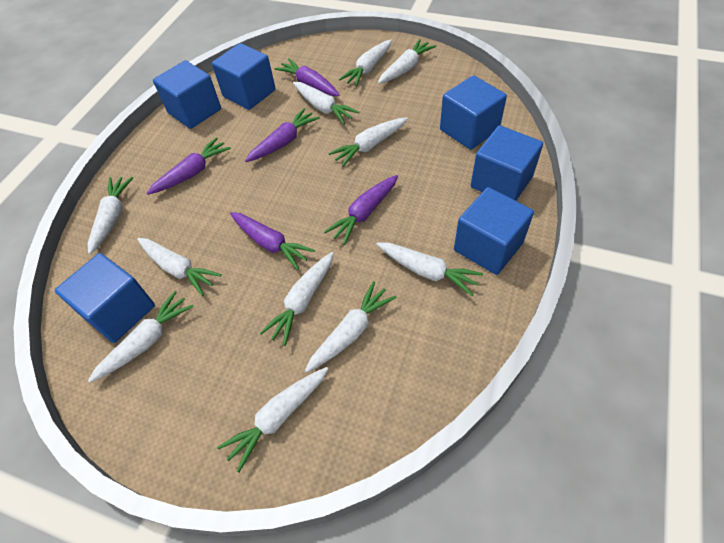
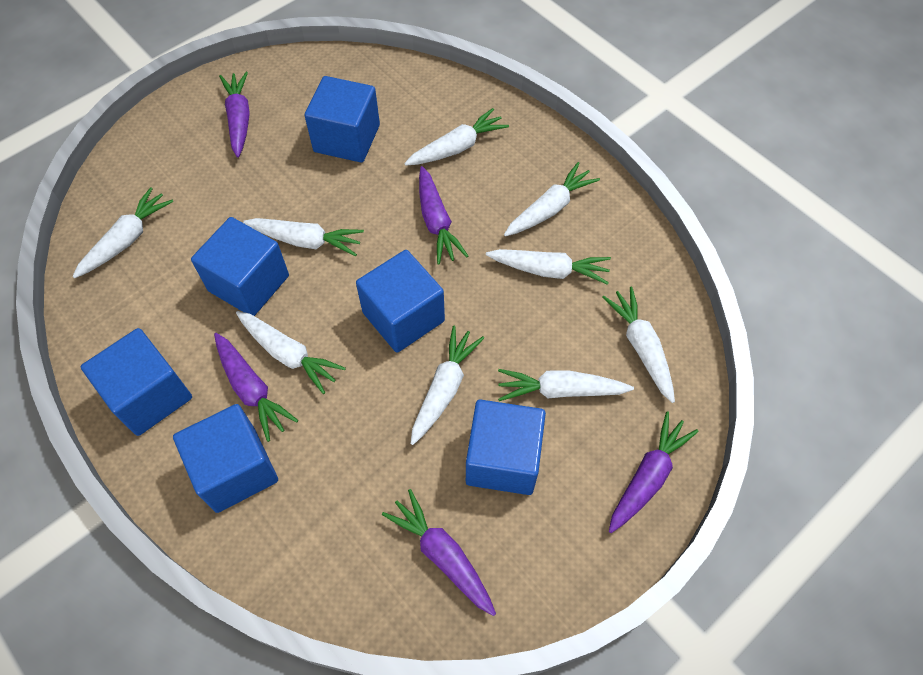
white carrot: [88,177,133,255] [88,291,194,383] [137,238,222,296] [217,367,328,473] [260,252,334,346] [293,82,359,124] [305,281,397,373] [328,117,408,167] [339,40,392,87] [376,242,483,296] [378,39,436,84] = 11 -> [72,187,173,278] [236,311,346,394] [243,218,364,256] [404,108,509,165] [411,326,484,445] [486,249,611,285] [498,369,634,401] [504,162,600,236] [602,287,675,403] = 9

